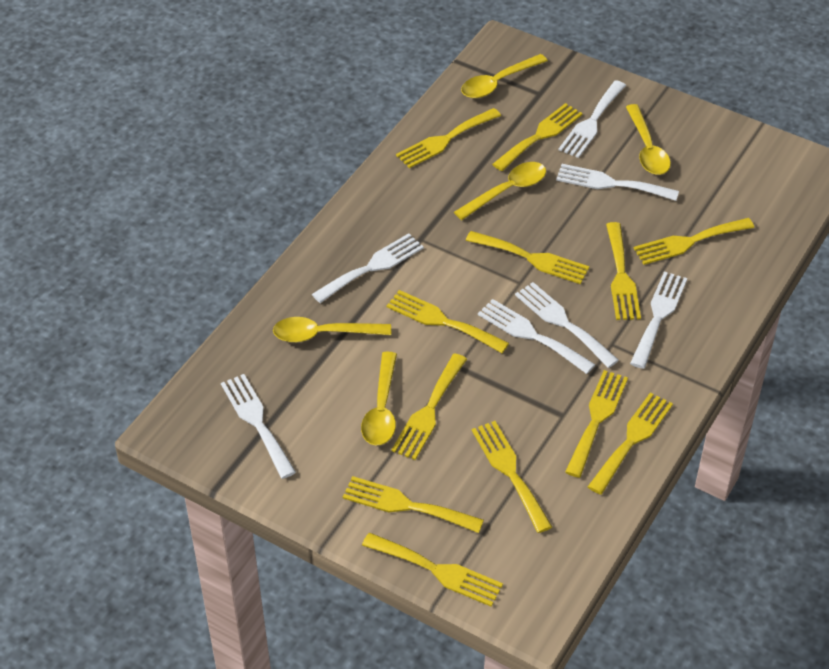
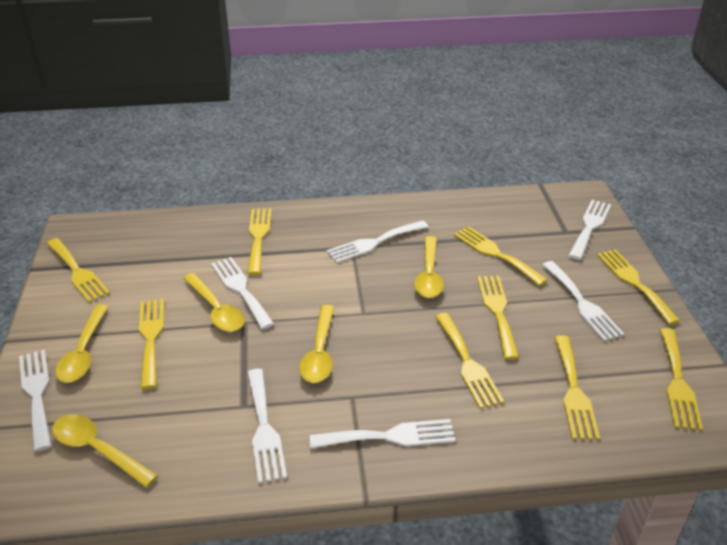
yellow fork: [343,476,484,533] [362,533,503,607] [386,290,509,353] [391,353,467,460] [396,108,501,168] [466,231,589,284] [472,421,552,533] [492,103,583,171] [565,370,628,478] [588,392,673,495] [606,222,641,320] [634,218,754,265] = 12 -> [46,238,110,303] [139,299,164,389] [247,209,272,275] [435,313,504,409] [454,226,547,286] [477,276,519,360] [554,335,600,440] [597,249,680,325] [660,328,703,431] = 9

